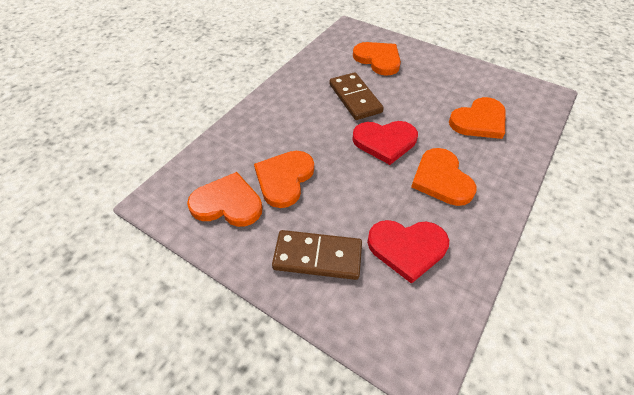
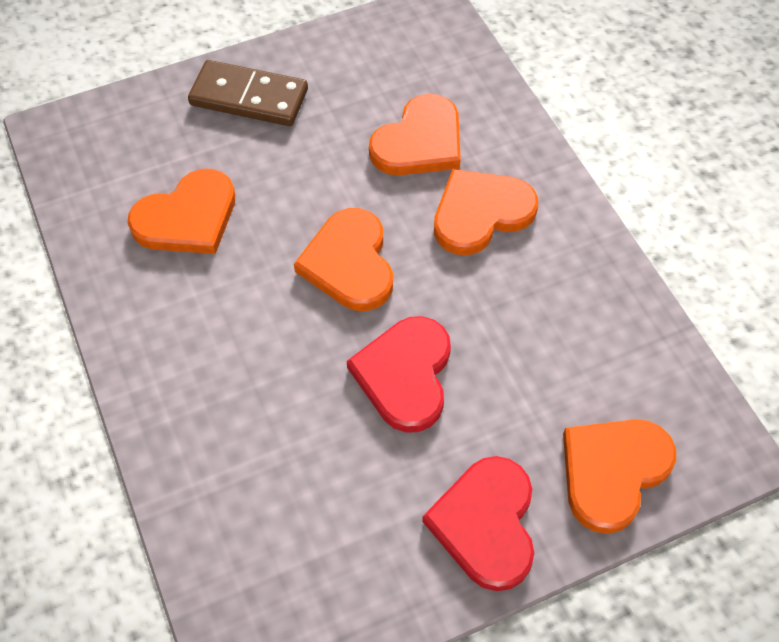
brown domino: [272,230,362,280] [330,72,384,120] = 2 -> [188,60,308,126] = 1

